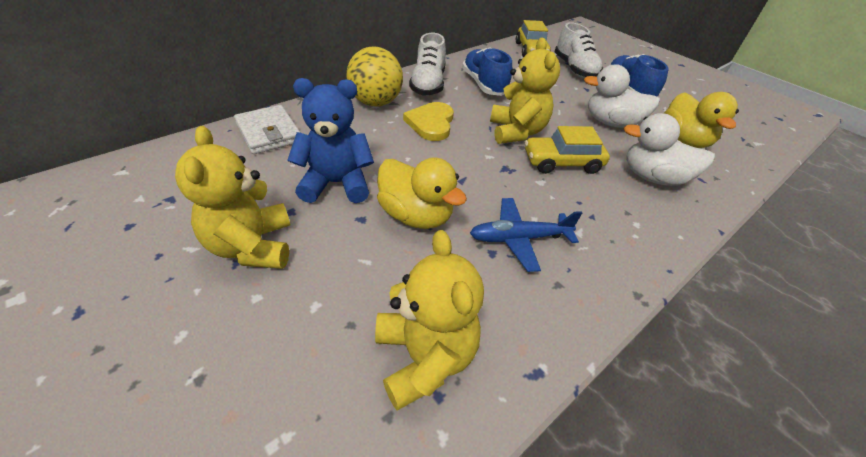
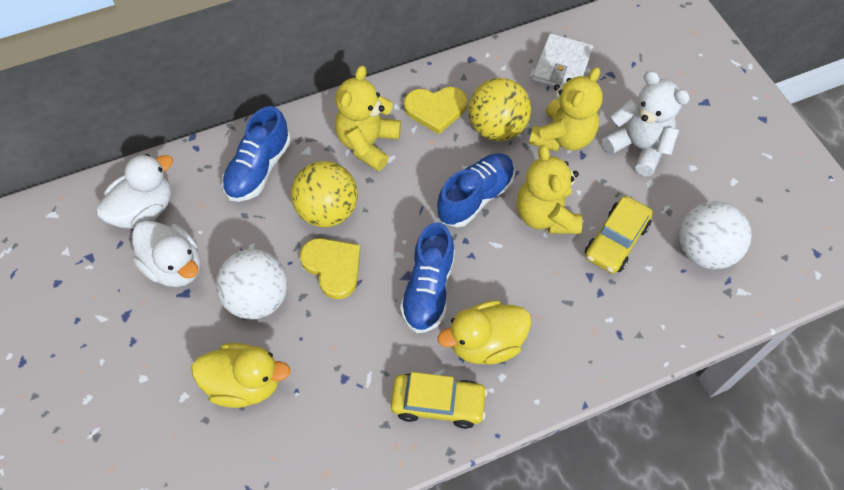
blue plane: [470,198,582,272] = 1 -> none = 0
blue shoe: [462,47,512,96] [610,54,669,97] = 2 -> [222,106,291,202] [400,222,455,333] [437,153,515,227] = 3
blue teddy bear: [287,78,374,203] = 1 -> none = 0
white ball: none = 0 -> [216,249,288,319] [679,201,752,269] = 2
white shoe: [409,33,446,96] [555,22,603,78] = 2 -> none = 0
white teddy bear: none = 0 -> [602,71,690,176] = 1
yellow ball: [346,46,403,107] = 1 -> [291,161,358,227] [468,78,531,141] = 2
yellow heart: [403,102,454,141] = 1 -> [300,238,360,299] [404,87,467,134] = 2

